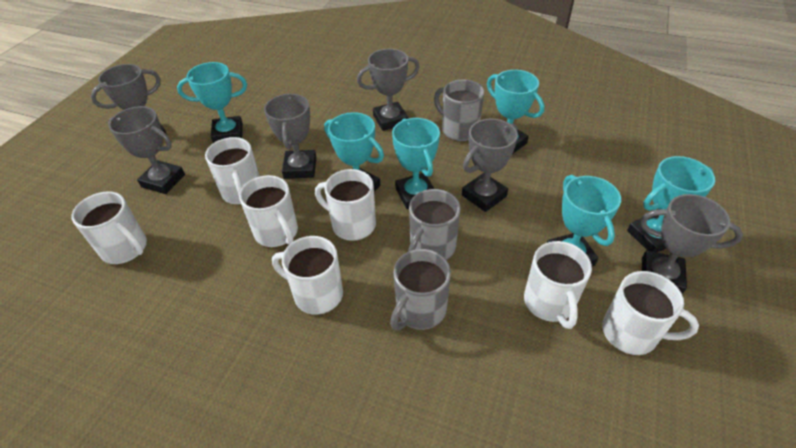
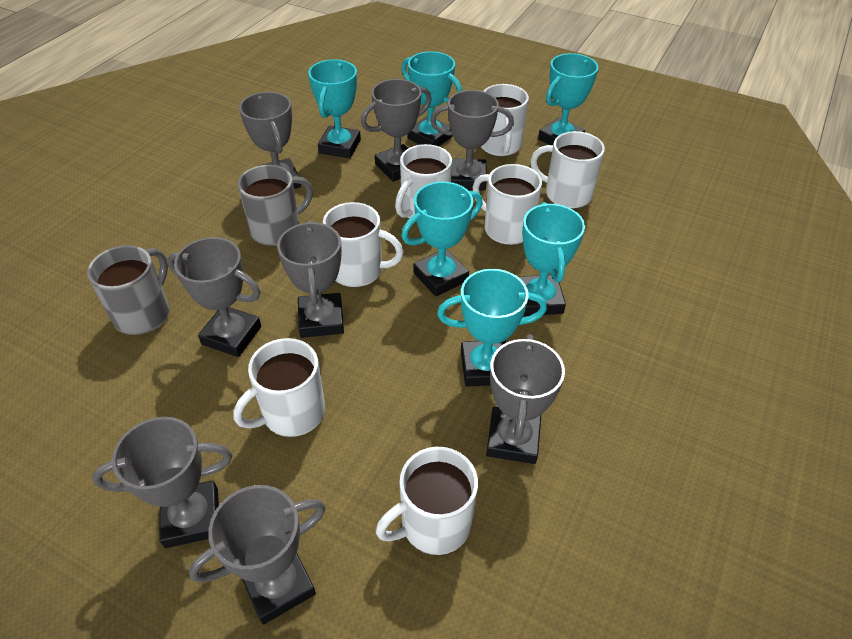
grey mug: [390,249,451,330] [408,189,460,260] [434,79,484,141] = 3 -> [87,245,170,335] [238,165,313,246] = 2
grey trophy: [91,64,167,135] [108,106,185,194] [264,93,317,179] [357,49,420,131] [462,119,518,212] [640,194,743,294] = 6 -> [92,417,232,548] [167,237,261,357] [189,485,326,625] [239,92,301,189] [277,220,344,338] [361,79,432,182] [430,90,514,191] [486,334,565,464] = 8

